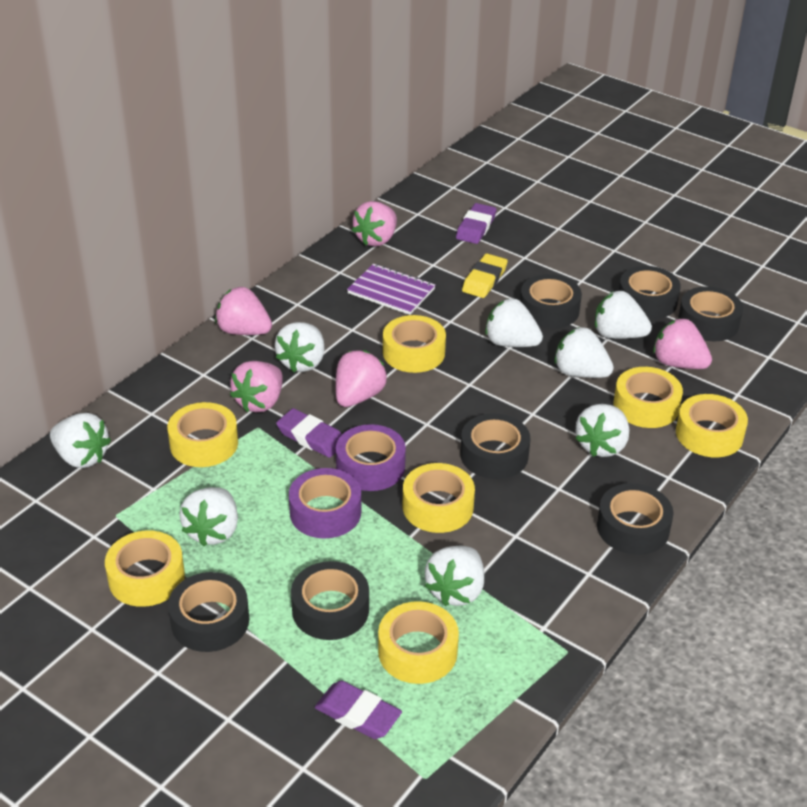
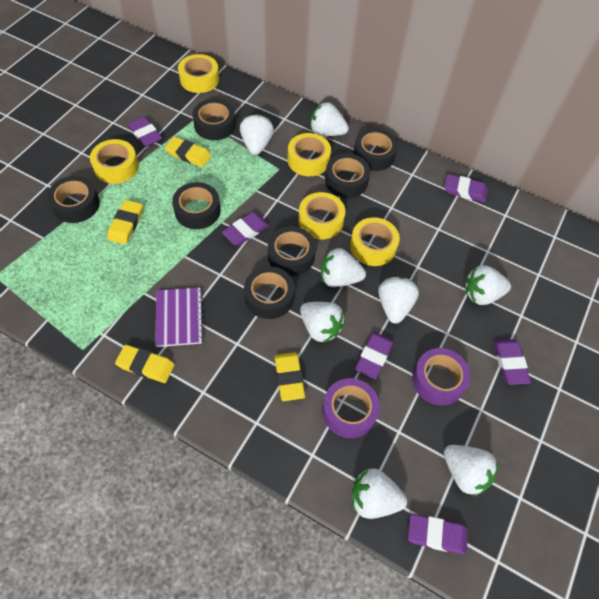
pink strawberry: [215,287,272,335] [230,361,283,412] [336,350,387,407] [352,201,397,247] [653,318,712,369] = 5 -> none = 0
purple eraser: [276,408,342,458] [315,681,402,739] [456,203,496,244] = 3 -> [128,117,162,147] [222,212,270,246] [355,332,394,379] [408,514,468,555] [444,174,488,202] [493,339,531,385] = 6
yellow eraser: [462,254,508,298] = 1 -> [107,200,143,244] [115,345,175,383] [165,137,211,167] [274,352,305,401] = 4
yellow tape: [105,530,185,607] [167,402,238,467] [378,601,459,684] [383,315,446,373] [403,463,475,533] [614,367,683,428] [676,394,748,457] = 7 -> [90,139,139,184] [178,54,219,93] [287,133,331,176] [298,192,345,239] [350,217,400,266] = 5

